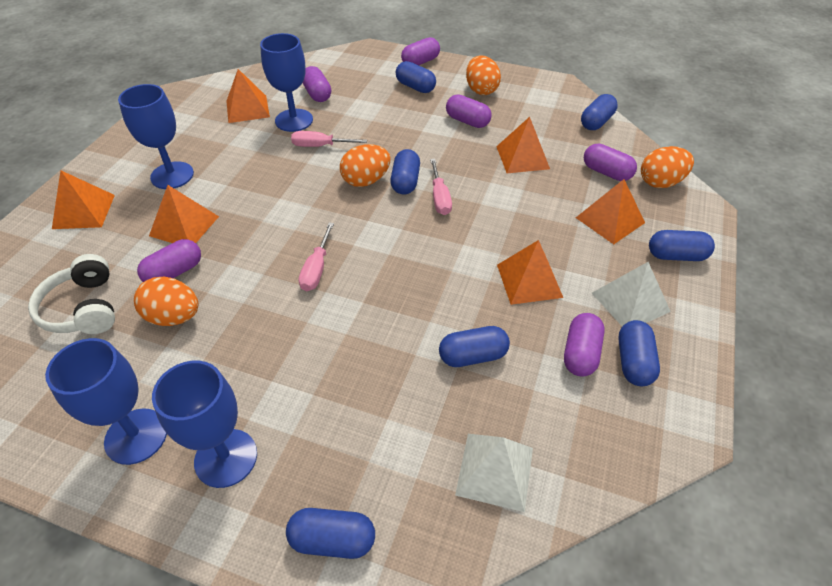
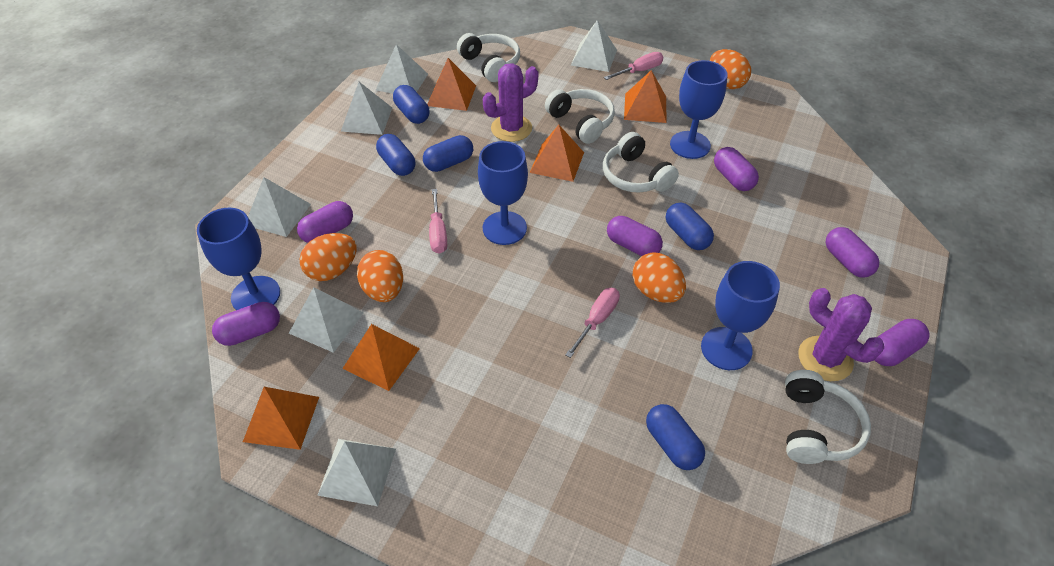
blue capsule: [286,508,375,559] [390,149,420,195] [396,61,436,93] [439,326,510,367] [581,94,618,130] [618,320,660,386] [649,230,715,261] = 7 -> [376,134,415,176] [393,85,429,124] [423,135,473,172] [646,404,705,470] [666,203,714,250] = 5
orange pyramid: [52,170,115,229] [149,185,219,243] [226,69,270,123] [496,117,550,173] [497,240,563,305] [576,179,645,244] = 6 -> [243,387,319,450] [342,324,420,391] [427,58,476,111] [530,125,584,182] [624,70,666,123] = 5
purple cactus: none = 0 -> [483,63,538,142] [798,288,884,381] = 2
white headphones: [28,254,115,334] = 1 -> [457,33,520,82] [545,89,615,144] [603,132,679,193] [785,370,871,464] = 4
white pyramid: [455,434,533,512] [592,262,671,326] = 2 -> [248,177,311,237] [289,287,364,353] [317,439,396,506] [341,82,392,135] [376,44,428,94] [571,20,617,72] = 6

